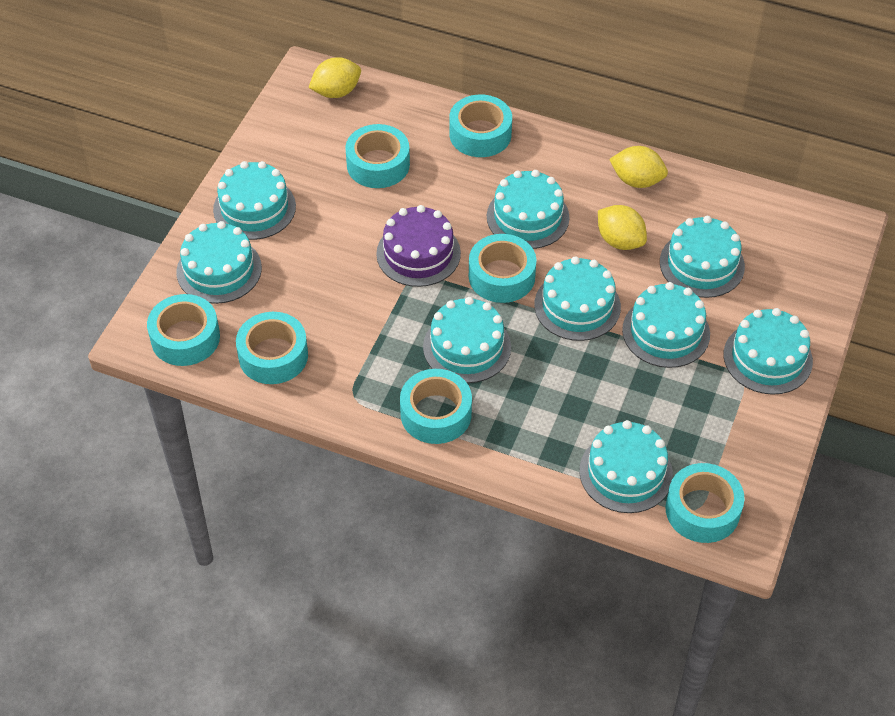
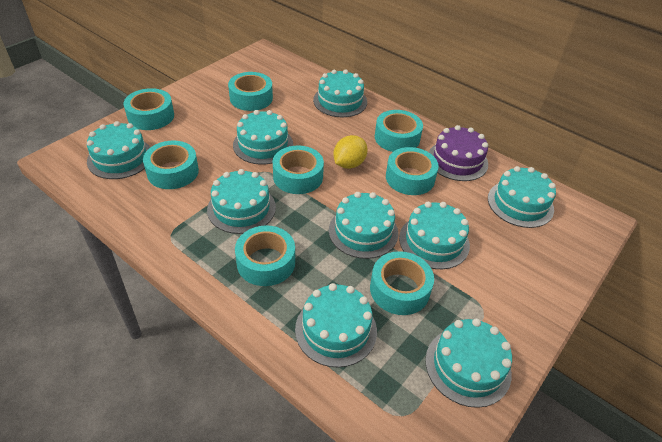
turquoise tape: [147,294,220,366] [236,312,308,384] [345,124,410,188] [400,369,472,444] [449,95,512,157] [469,234,537,303] [665,463,745,543] = 7 -> [124,88,174,130] [143,141,199,189] [228,72,273,111] [235,225,295,286] [273,146,324,194] [370,251,434,315] [375,110,423,152] [386,147,439,195] = 8
yellow lemon: [308,57,361,98] [598,205,647,250] [609,146,668,188] = 3 -> [333,135,368,169] = 1

